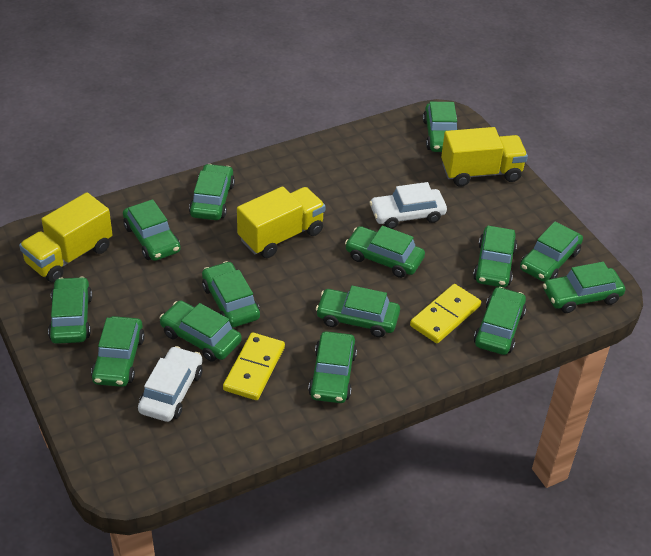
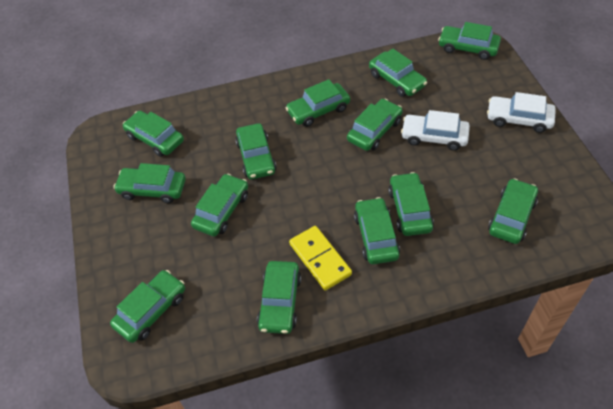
green car: [48,277,92,344] [91,316,145,387] [123,199,181,261] [159,300,242,361] [189,164,235,220] [202,261,260,328] [308,331,357,403] [316,286,400,337] [345,226,425,278] [423,102,457,152] [473,226,517,288] [474,287,526,355] [520,222,583,282] [543,262,625,313] = 14 -> [110,270,185,343] [114,163,186,203] [123,111,184,157] [191,174,248,237] [235,123,276,179] [257,261,301,334] [286,79,350,127] [347,99,403,151] [354,197,400,264] [369,49,427,97] [388,172,434,236] [438,22,501,60] [488,178,538,244] = 13
yellow domino: [223,332,285,400] [410,284,481,343] = 2 -> [289,226,352,290] = 1
yellow truck: [19,192,113,282] [237,186,326,258] [441,127,528,187] = 3 -> none = 0

